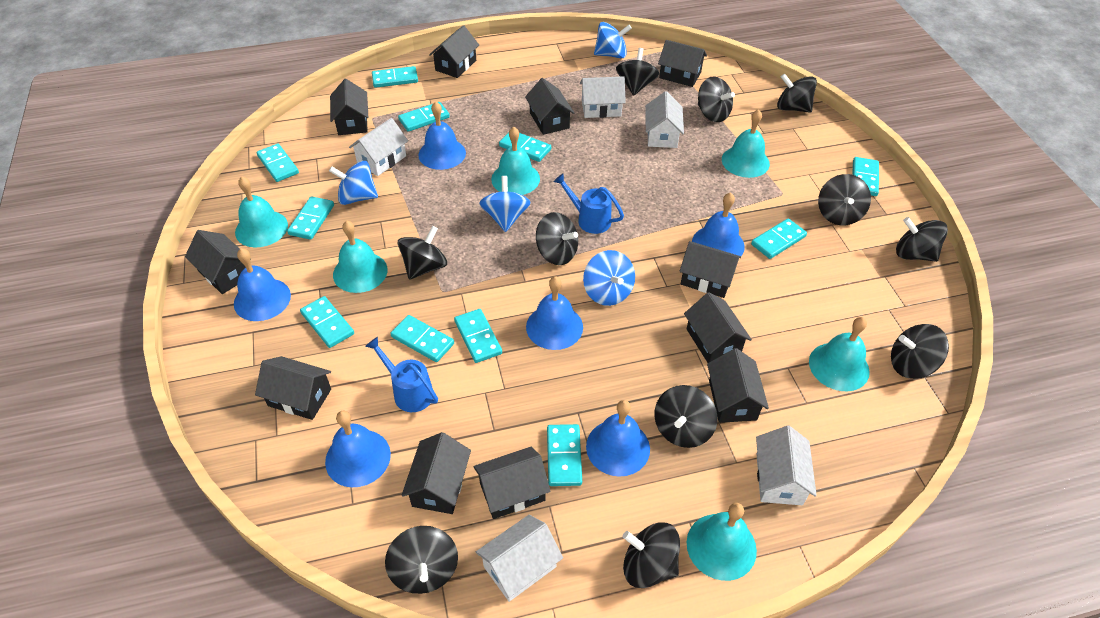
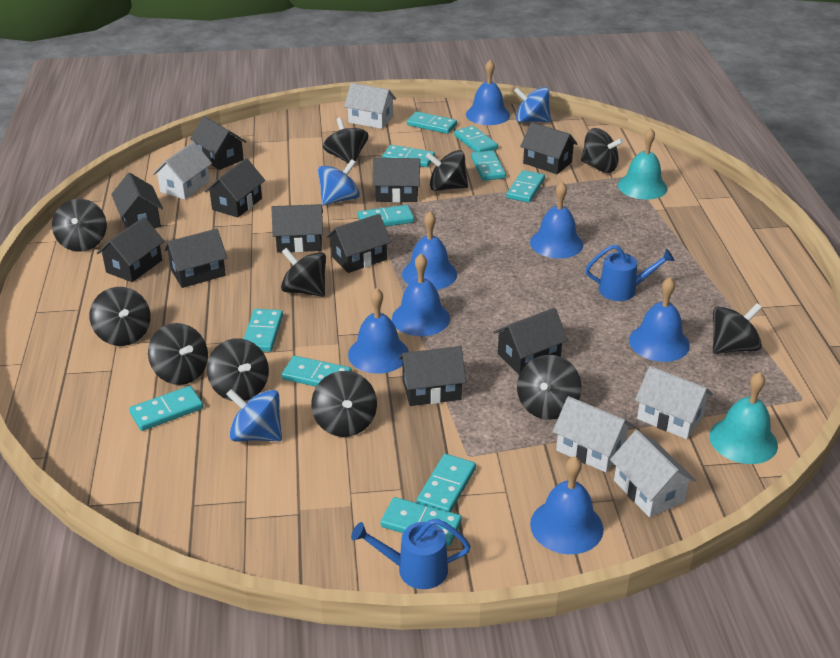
blue bell: [234,248,291,321] [325,411,391,487] [418,101,466,170] [526,276,583,350] [586,400,650,477] [692,192,745,256] = 6 -> [348,288,409,374] [392,254,450,336] [402,211,457,290] [466,60,510,125] [530,182,583,258] [530,456,603,554] [629,277,690,362] = 7
blue spinning top: [329,161,378,205] [479,176,531,232] [583,250,635,306] [594,22,632,59] = 4 -> [226,389,282,441] [318,159,360,205] [514,87,551,123] = 3
turquoise bell: [235,176,288,247] [333,221,388,293] [491,127,540,195] [687,503,757,581] [722,109,770,178] [809,317,870,391] = 6 -> [618,128,668,200] [709,372,778,464] = 2

